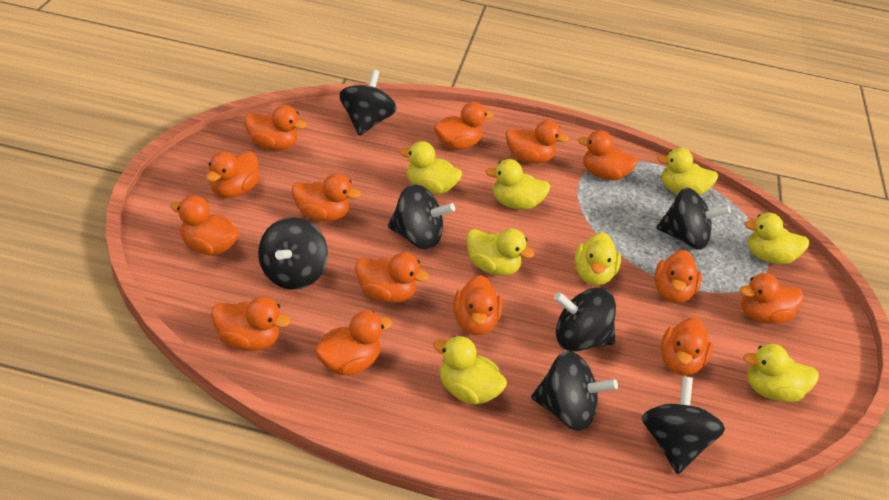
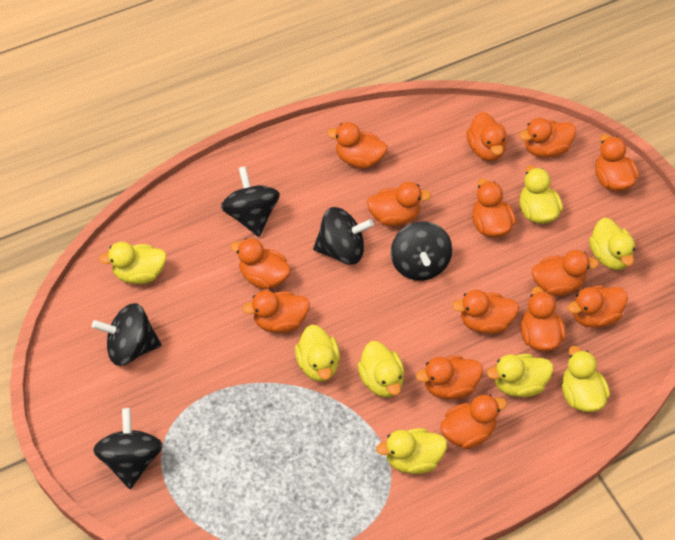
black spinning top: [258,217,328,290] [339,70,397,136] [388,184,455,250] [531,351,618,431] [554,288,616,352] [642,377,725,474] [656,187,731,250] = 7 -> [92,303,161,366] [93,408,163,489] [221,166,280,237] [313,207,374,265] [391,221,452,281] = 5

